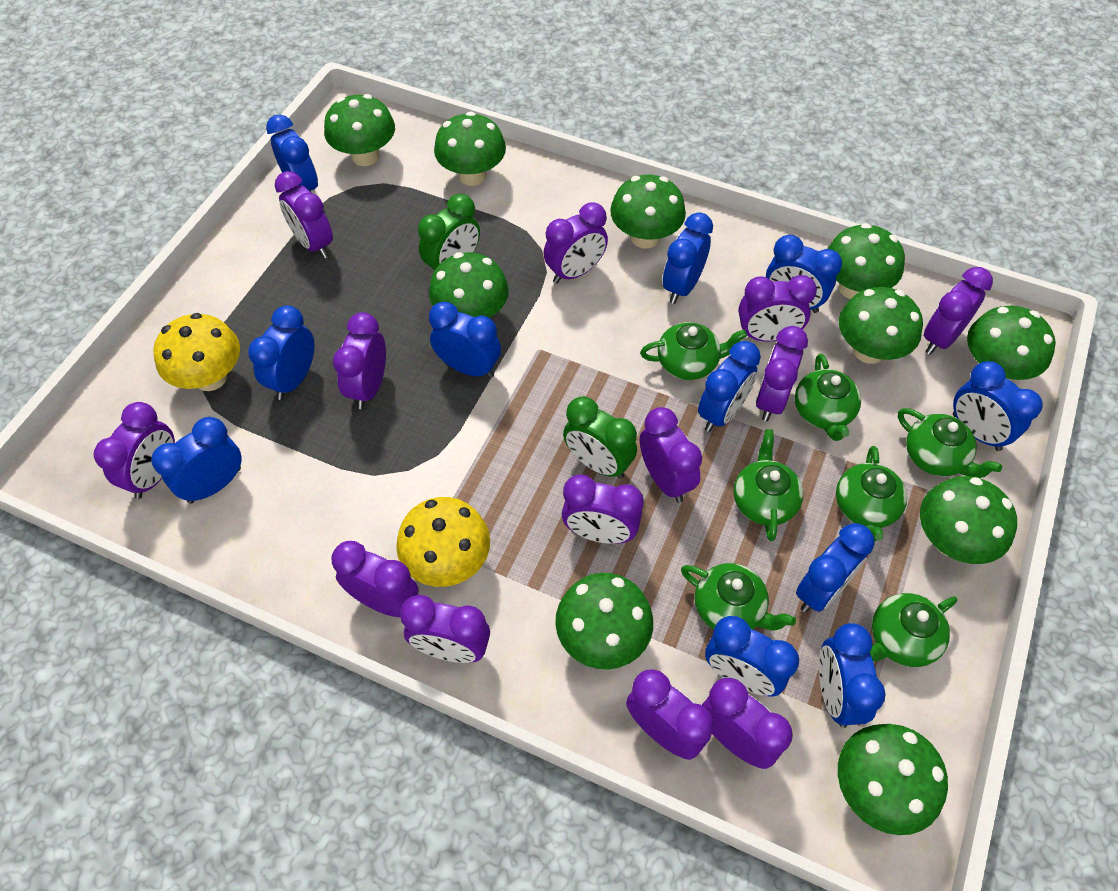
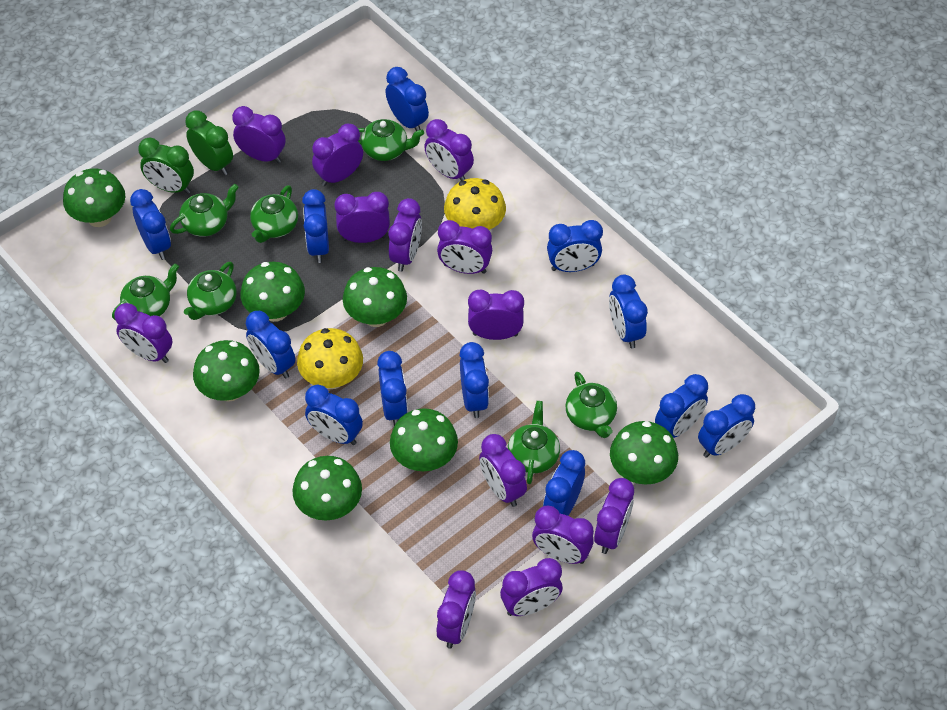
blue clock: [151,417,242,503] [248,305,314,400] [266,114,318,192] [429,301,501,378] [663,212,713,304] [698,341,761,432] [705,616,799,697] [766,235,842,313] [796,523,874,613] [819,623,886,728] [953,361,1043,451] = 11 -> [130,189,171,260] [246,311,296,379] [302,189,329,263] [305,385,363,445] [377,351,408,426] [386,67,429,131] [459,342,489,418] [543,450,585,516] [547,220,603,272] [609,275,648,349] [655,374,708,438] [698,394,755,458] = 12
green mushroom: [324,94,395,166] [429,252,509,318] [434,112,506,186] [555,573,653,669] [610,175,686,248] [827,223,905,299] [838,724,948,835] [839,287,923,364] [920,476,1017,564] [967,306,1056,380] = 10 -> [63,168,125,227] [193,340,260,402] [240,262,305,322] [292,456,362,520] [343,267,407,327] [390,408,458,471] [610,421,678,485] = 7

